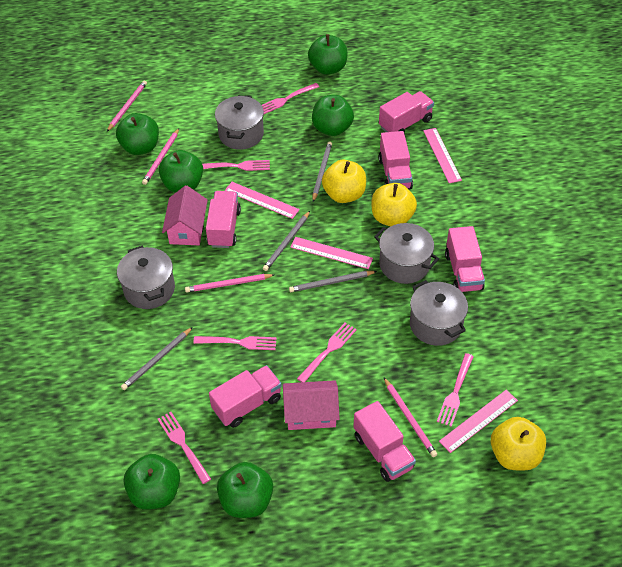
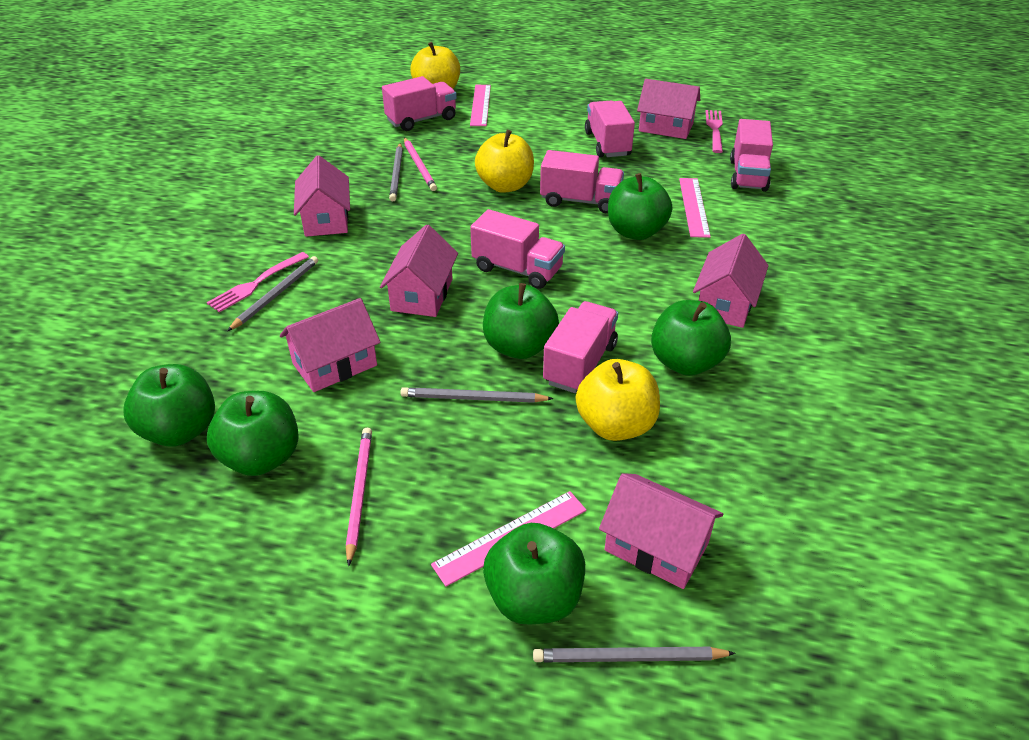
grey pot: [117,246,175,309] [215,95,264,150] [374,223,439,284] [410,280,468,346] = 4 -> none = 0
pink fork: [158,412,211,484] [193,336,277,350] [202,160,270,171] [262,83,319,114] [297,322,357,382] [437,353,474,427] = 6 -> [207,252,309,312] [705,110,723,153] = 2
pink house: [162,185,208,245] [283,380,339,430] = 2 -> [280,298,381,392] [294,155,350,237] [380,225,458,317] [599,473,723,589] [637,79,700,139] [693,234,769,328] = 6
pink pencil: [107,81,147,132] [142,128,179,185] [185,274,274,292] [384,378,437,457] = 4 -> [346,428,372,566] [404,138,437,191] = 2
pink ruler: [225,182,300,219] [290,237,373,269] [423,128,462,183] [439,390,518,453] = 4 -> [431,491,587,587] [470,85,491,126] [679,178,711,238] = 3

